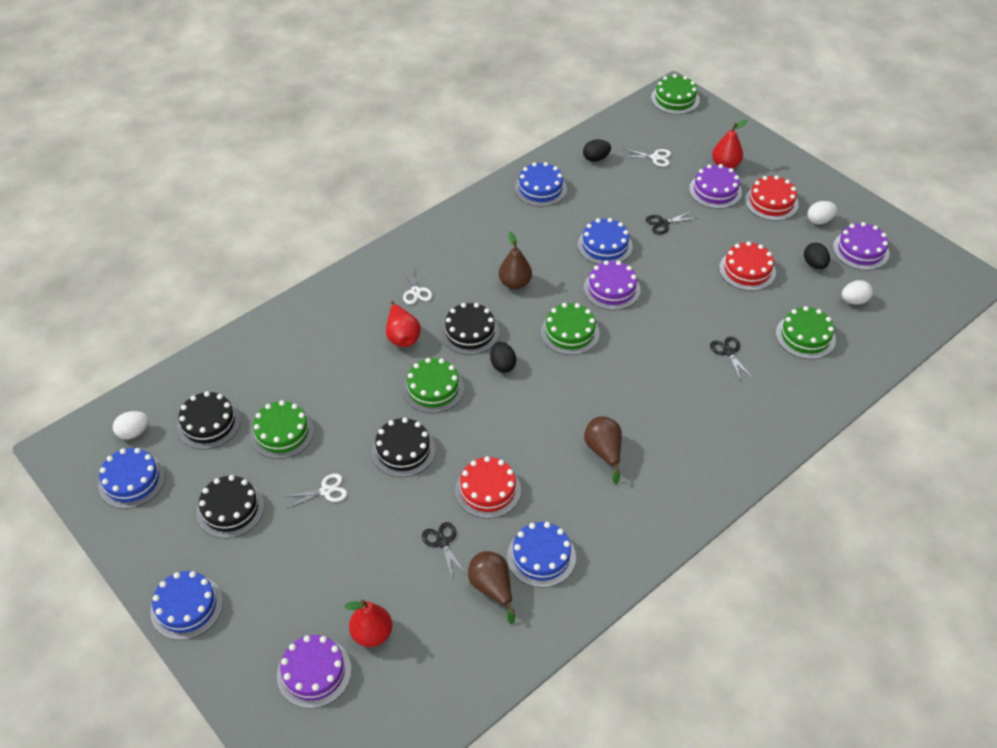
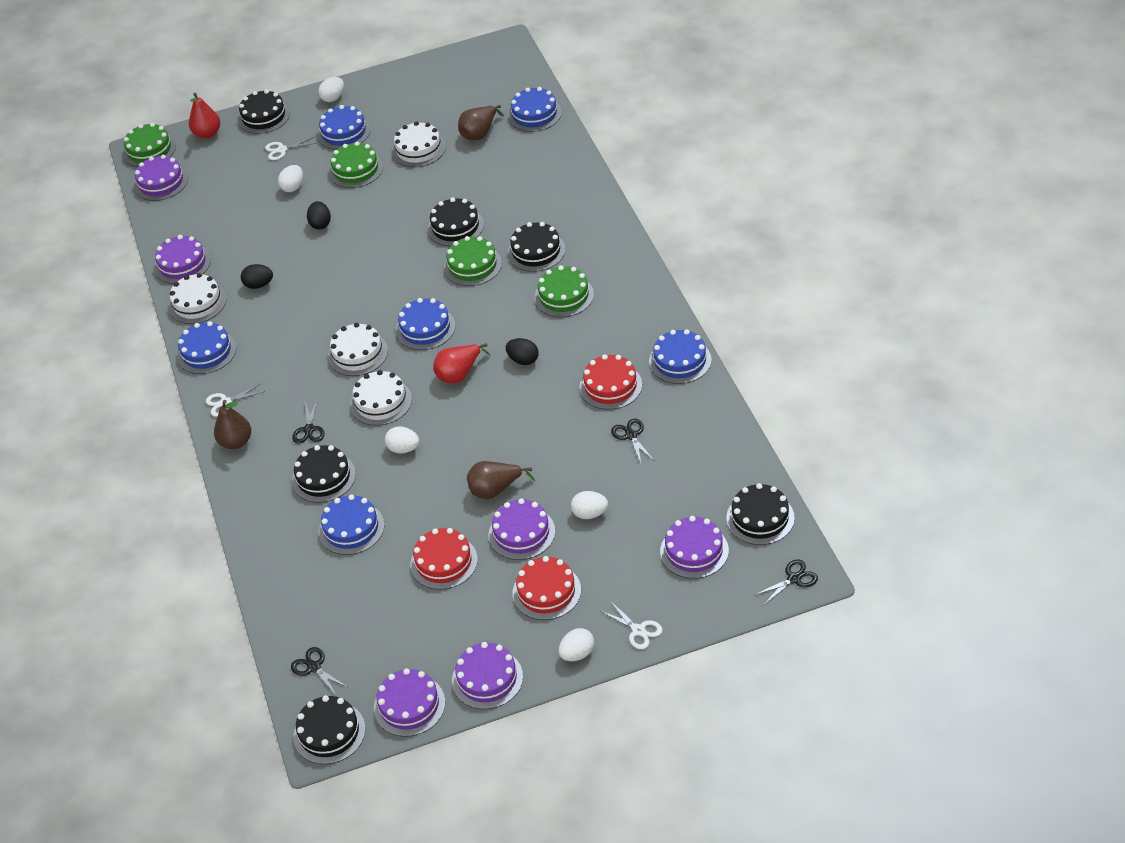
black cake: [177,391,241,450] [197,475,264,538] [371,418,436,477] [441,303,499,355] = 4 -> [238,90,290,134] [292,445,356,503] [293,695,365,764] [427,197,484,246] [507,222,565,272] [726,483,795,545] = 6
black scissors: [422,522,466,580] [646,211,697,234] [710,336,753,381] = 3 -> [291,647,349,695] [292,399,325,444] [611,419,654,463] [753,560,818,605] = 4
blue cake: [98,448,165,509] [150,571,223,640] [507,522,576,588] [515,162,567,207] [578,218,633,264] = 5 -> [177,321,236,374] [317,105,371,150] [319,494,384,555] [396,298,455,350] [508,87,562,132] [649,329,712,384] = 6
green cake: [250,400,314,459] [403,358,464,413] [541,303,600,355] [651,74,700,114] [776,306,836,359] = 5 -> [123,123,176,167] [329,142,383,188] [444,236,502,286] [534,265,594,317] = 4
purple cake: [277,635,352,708] [584,260,641,310] [689,164,742,209] [833,222,890,270] = 4 -> [134,155,188,201] [154,235,211,284] [374,668,445,737] [452,642,523,709] [488,498,555,560] [660,516,729,579] = 6
red pear: [344,600,392,647] [386,301,421,347] [712,120,747,169] = 3 -> [189,93,220,139] [433,343,491,383] = 2
white cake: none = 0 -> [168,273,227,324] [328,323,388,376] [350,370,412,426] [392,121,446,167] = 4
white egg: [113,411,149,439] [807,201,837,224] [842,280,873,305] = 3 -> [278,165,303,192] [318,77,344,102] [385,426,419,453] [558,628,594,661] [571,491,608,519] = 5

